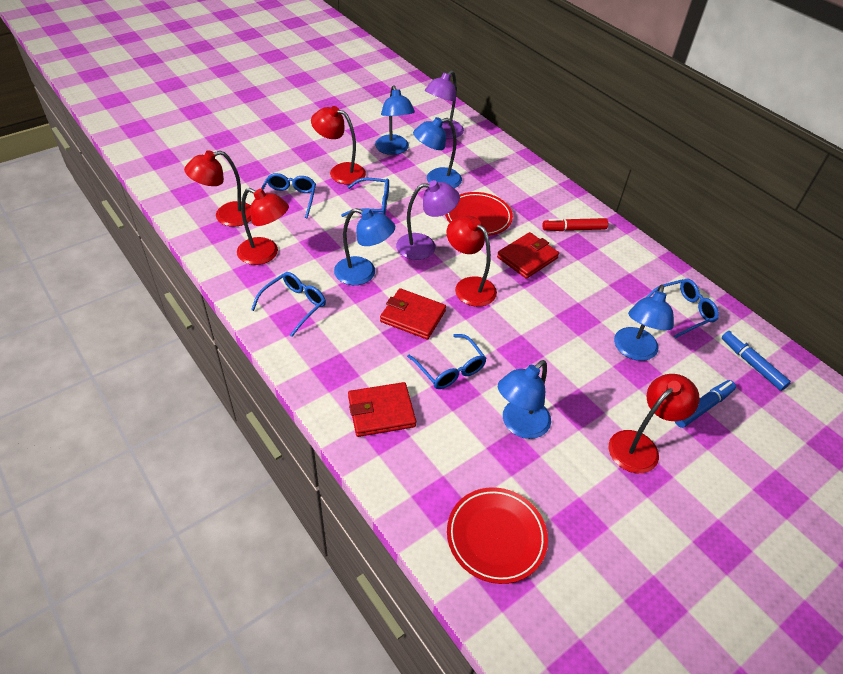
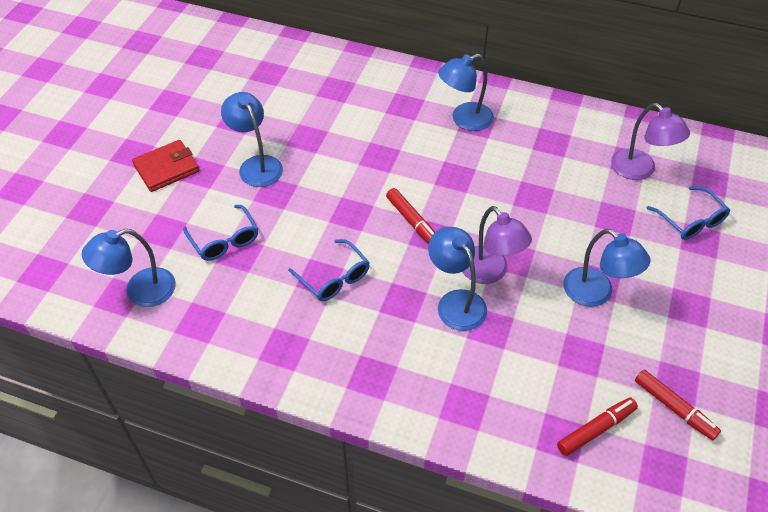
blue glasses: [251,272,326,337] [261,173,316,218] [341,178,389,217] [407,334,487,389] [647,279,719,339] = 5 -> [183,205,258,261] [288,239,370,301] [647,186,730,240] = 3
blue marker: [675,380,736,428] [722,331,791,391] = 2 -> none = 0
red lamp: [184,150,251,227] [237,188,289,265] [311,106,366,185] [446,216,497,307] [609,374,700,473] = 5 -> none = 0
red marker: [542,218,608,231] = 1 -> [386,188,435,244] [557,398,638,456] [635,370,721,440] = 3
red plate: [445,192,513,236] [447,487,548,584] = 2 -> none = 0
red wallet: [348,382,416,437] [380,288,446,340] [497,232,559,279] = 3 -> [132,140,199,192] = 1

